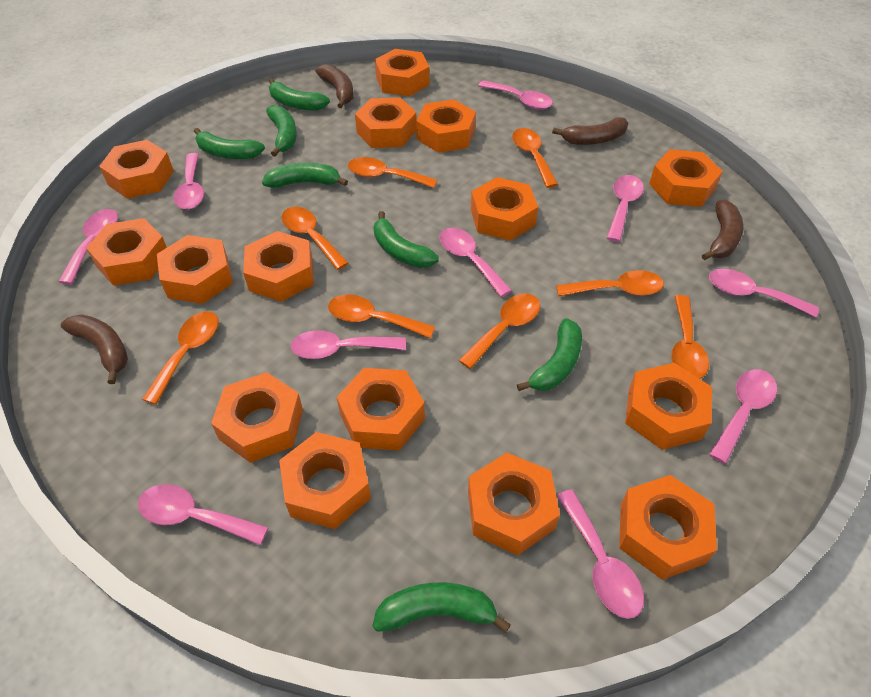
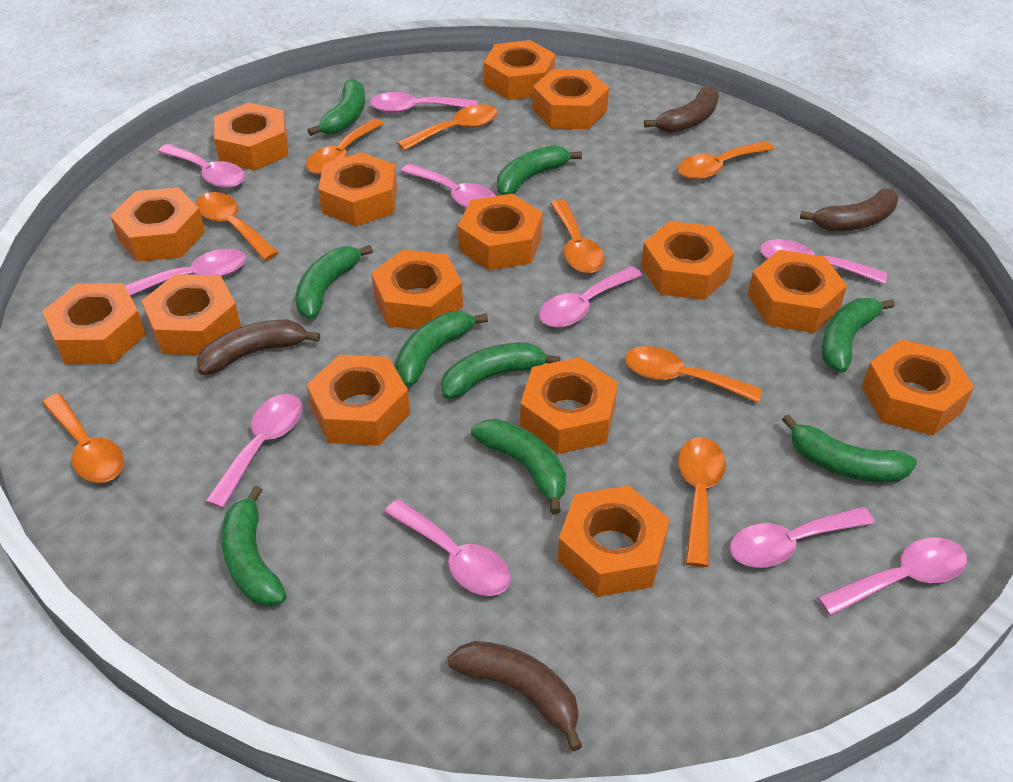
green banana: [194,128,265,159] [262,163,348,188] [266,105,297,157] [269,78,330,111] [372,582,511,633] [374,211,439,268] [517,318,582,391] = 7 -> [221,486,287,607] [295,245,373,319] [308,78,365,136] [395,312,488,387] [441,342,560,399] [471,419,566,514] [497,145,582,195] [782,414,917,482] [822,298,895,373] = 9

